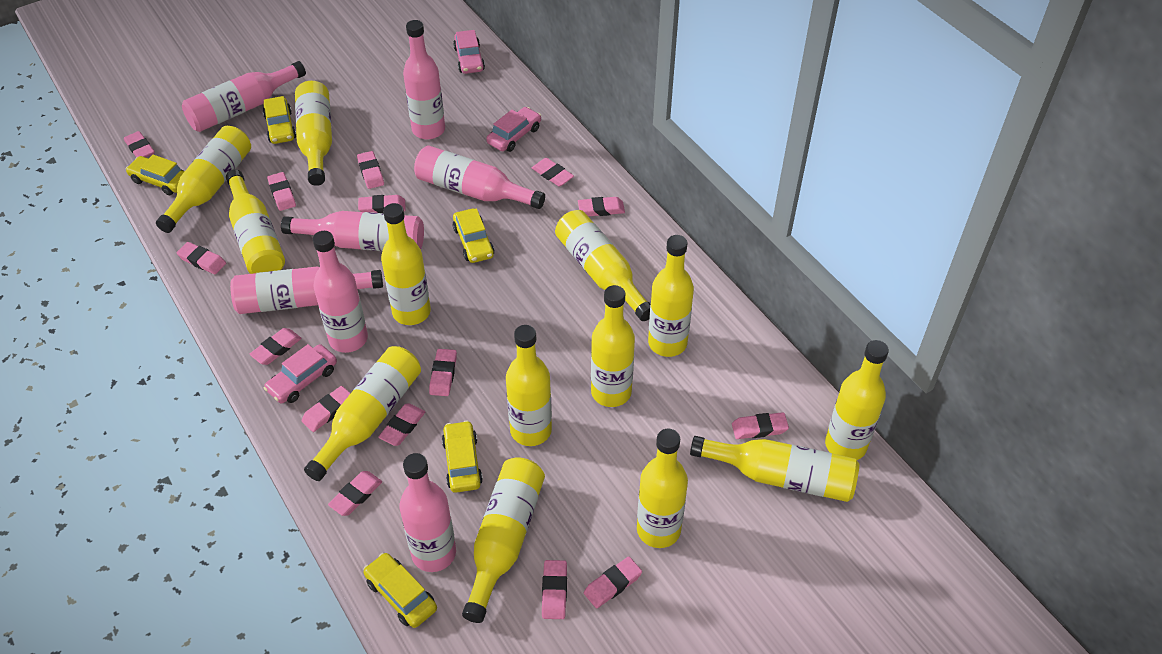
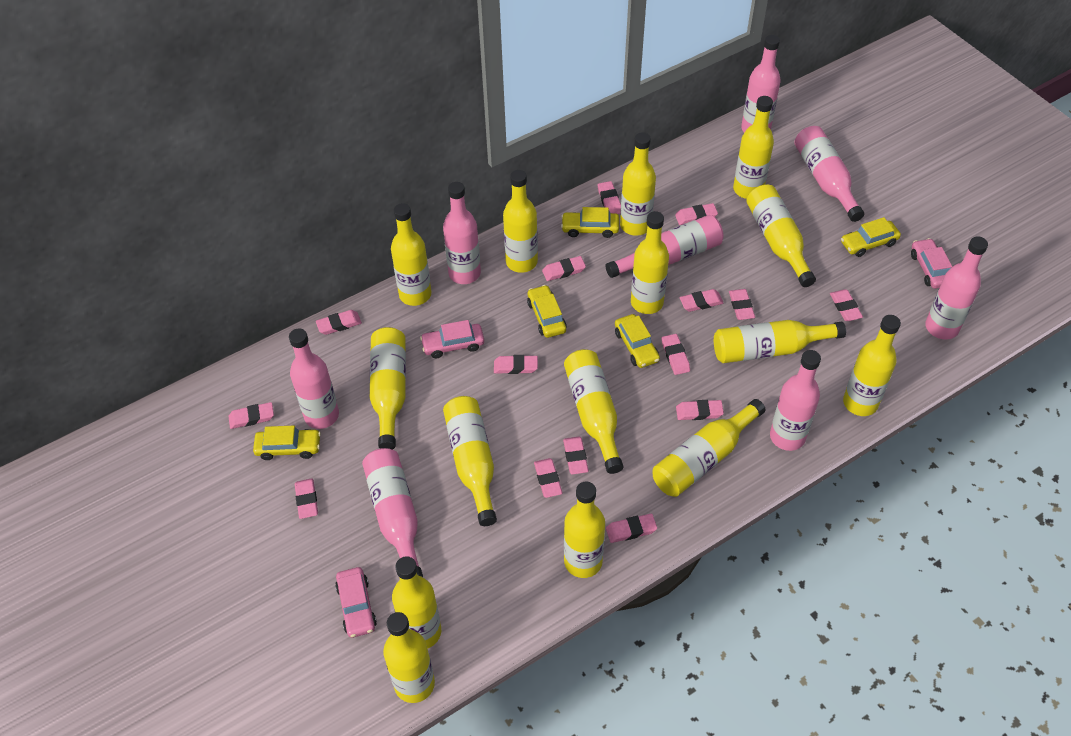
pink bottle: [182,61,306,132] [230,267,383,314] [281,211,424,251] [313,231,368,353] [400,453,456,572] [403,20,445,139] [414,145,545,209] = 7 -> [289,328,339,429] [362,448,423,577] [443,182,481,284] [606,215,724,278] [741,35,781,133] [770,350,821,451] [794,126,864,222] [925,237,988,340] = 8
yellow bottle: [156,126,251,233] [226,169,285,274] [295,81,332,186] [304,346,421,481] [381,203,431,325] [462,457,545,623] [506,325,552,446] [555,210,650,321] [591,285,635,407] [637,429,688,548] [648,235,694,357] [690,436,859,502] [825,340,889,460] = 13 -> [370,327,406,450] [383,612,435,703] [391,203,431,306] [392,556,441,649] [443,396,497,526] [503,170,538,273] [564,349,623,474] [564,481,605,578] [620,132,656,236] [631,211,669,314] [653,399,766,497] [714,320,846,363] [733,96,774,199] [746,185,816,287] [843,315,901,416] = 15

